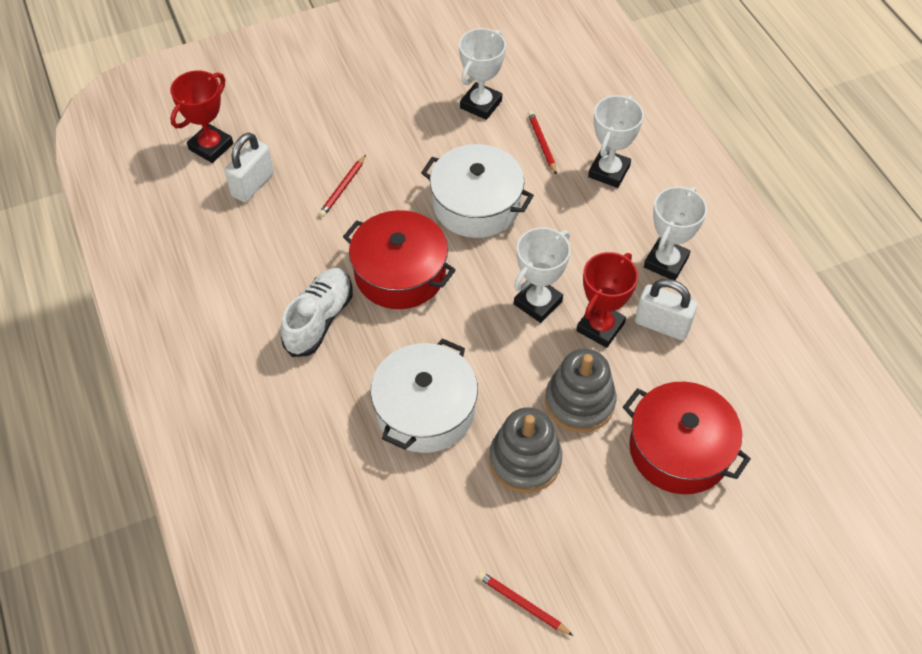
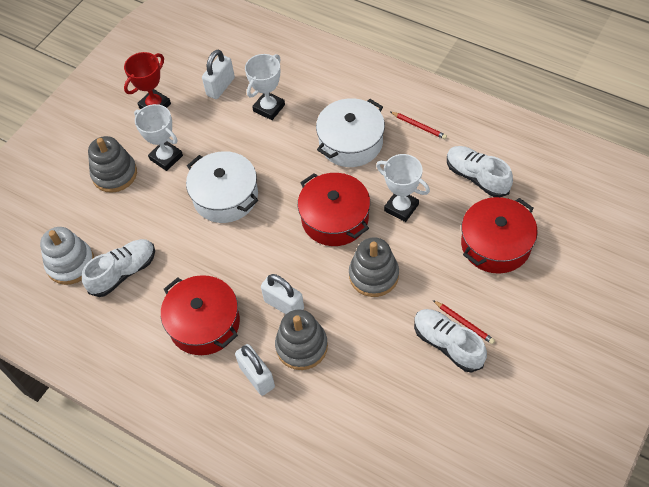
grey stacking toy: [489,407,562,493] [545,349,616,432] = 2 -> [88,136,137,193] [275,310,328,370] [349,237,399,297] = 3
red pencil: [319,155,366,217] [477,571,573,636] [528,111,557,175] = 3 -> [391,112,447,139] [433,300,495,344] = 2
red pot: [343,210,456,309] [623,382,751,494] = 2 -> [161,275,240,355] [298,173,370,246] [461,197,538,274] = 3
red trophy: [170,70,233,163] [576,252,638,348] = 2 -> [124,52,171,109] = 1
white padlock: [225,132,274,202] [635,279,697,340] = 2 -> [202,50,235,99] [235,344,275,396] [261,274,304,314] = 3
white shoe: [281,268,353,357] = 1 -> [82,239,155,297] [414,309,487,372] [447,146,513,197] = 3
white stacking toy: none = 0 -> [40,227,94,285] = 1
white trophy: [459,28,506,120] [514,227,571,323] [588,95,644,188] [644,187,707,280] = 4 -> [134,104,183,171] [245,54,285,120] [376,154,430,222] = 3

